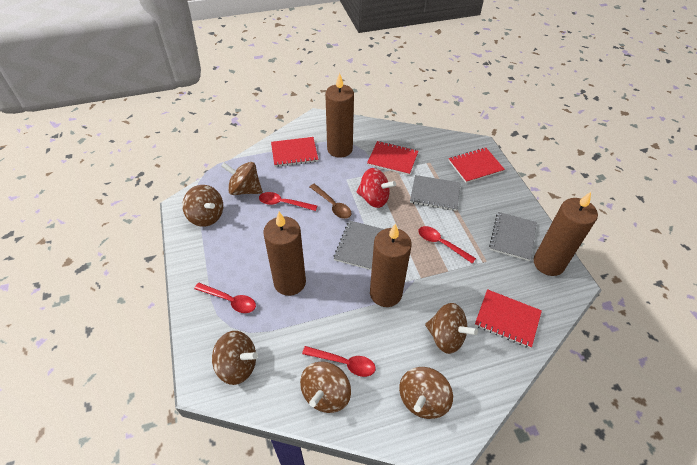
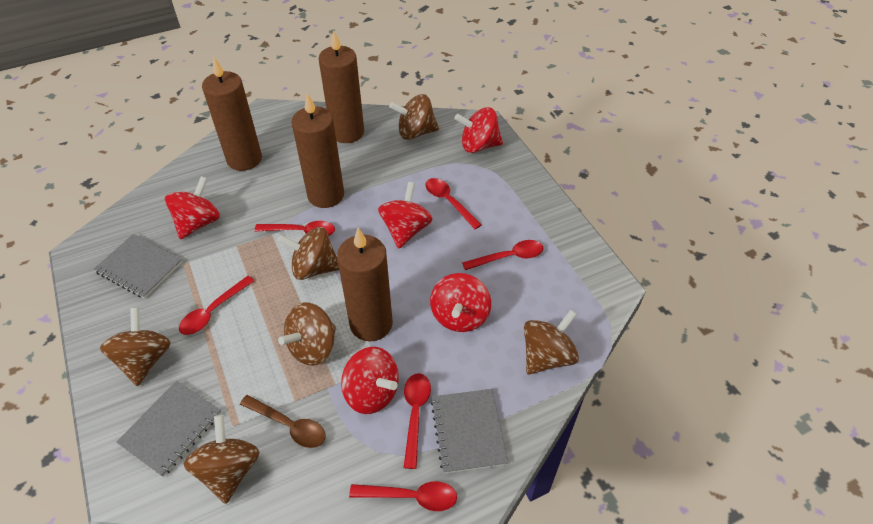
red notebook: [271,137,318,167] [367,141,418,175] [449,148,505,183] [475,289,542,348] = 4 -> none = 0
red spinning top: [356,168,396,208] = 1 -> [165,176,220,239] [341,347,399,414] [378,182,433,248] [430,273,491,332] [455,107,503,153] = 5
red spoon: [194,283,256,313] [259,192,317,211] [302,346,376,377] [418,226,476,264] = 4 -> [179,276,254,335] [254,221,335,236] [349,481,457,511] [404,373,431,469] [426,178,482,229] [462,240,544,270] = 6

